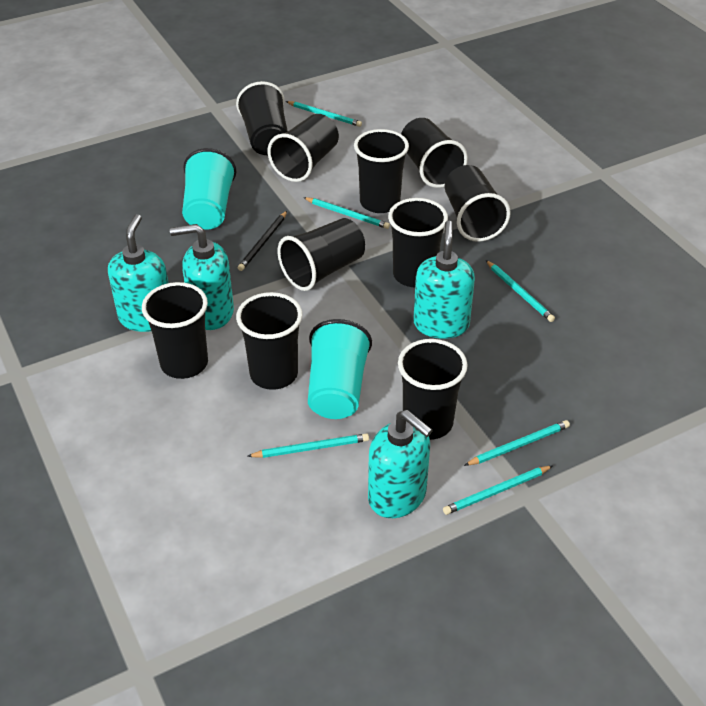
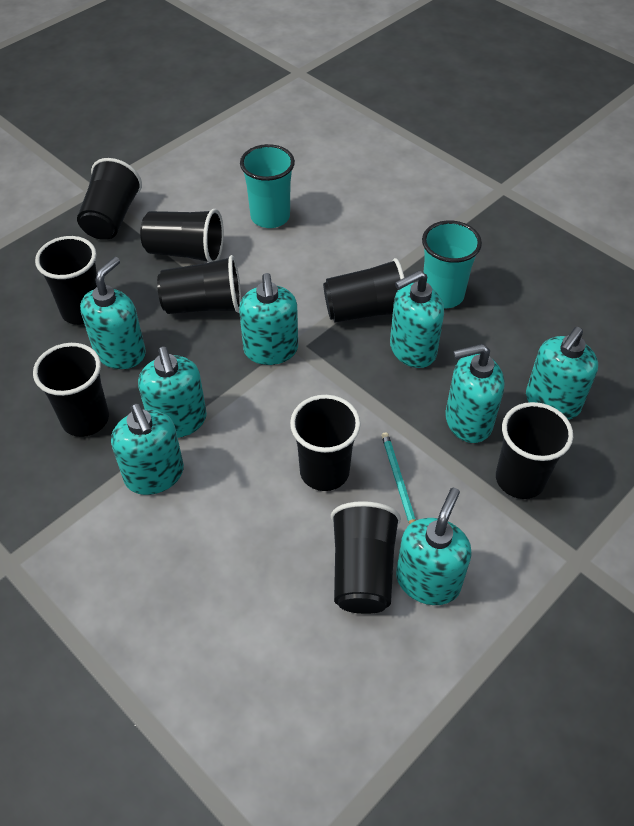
black cup: [142,282,208,379] [236,81,288,155] [236,292,303,390] [268,114,339,182] [278,218,365,291] [354,129,409,213] [388,198,448,287] [398,339,468,440] [401,118,468,188] [445,165,511,242] = 10 -> [33,343,109,437] [35,236,97,325] [77,158,142,240] [140,209,224,262] [157,255,241,314] [290,395,361,491] [323,258,404,323] [331,501,401,614] [496,402,573,499] = 9
black pencil: [238,211,287,271] = 1 -> none = 0
turquoise pencil: [247,433,369,458] [286,101,362,127] [303,197,390,229] [443,466,552,515] [464,420,570,466] [486,260,555,322] = 6 -> [382,432,416,524] = 1
turquoise soap dispenser: [108,214,168,332] [170,224,234,330] [368,410,433,518] [413,221,475,339] = 4 -> [80,257,146,369] [111,403,184,495] [138,347,207,438] [239,273,298,365] [390,270,444,368] [396,488,472,605] [445,344,505,443] [526,327,598,420] = 8

